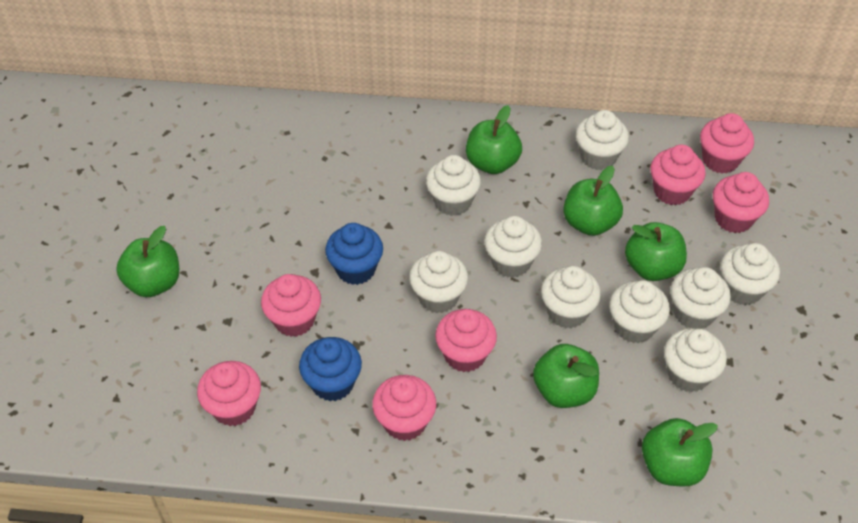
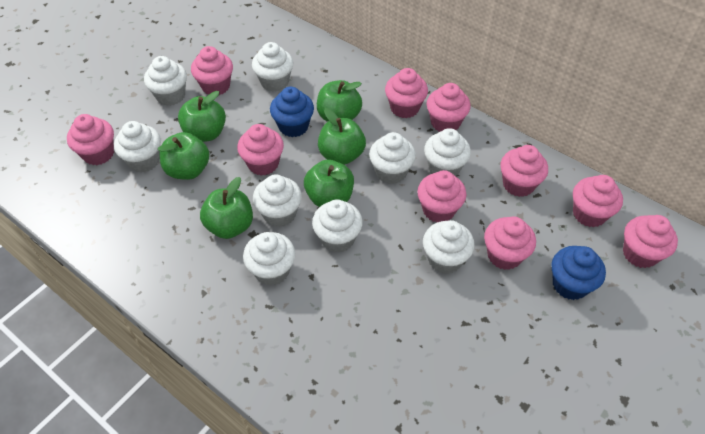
pink cupcake: [197,361,261,426] [261,274,321,337] [372,375,436,441] [435,309,497,372] [650,145,706,206] [700,113,754,174] [713,172,769,233] = 7 -> [67,114,114,165] [191,46,233,95] [237,124,284,176] [385,68,428,118] [417,170,466,223] [427,83,471,132] [484,217,536,270] [500,145,548,197] [573,175,623,227] [623,215,678,268] = 10

